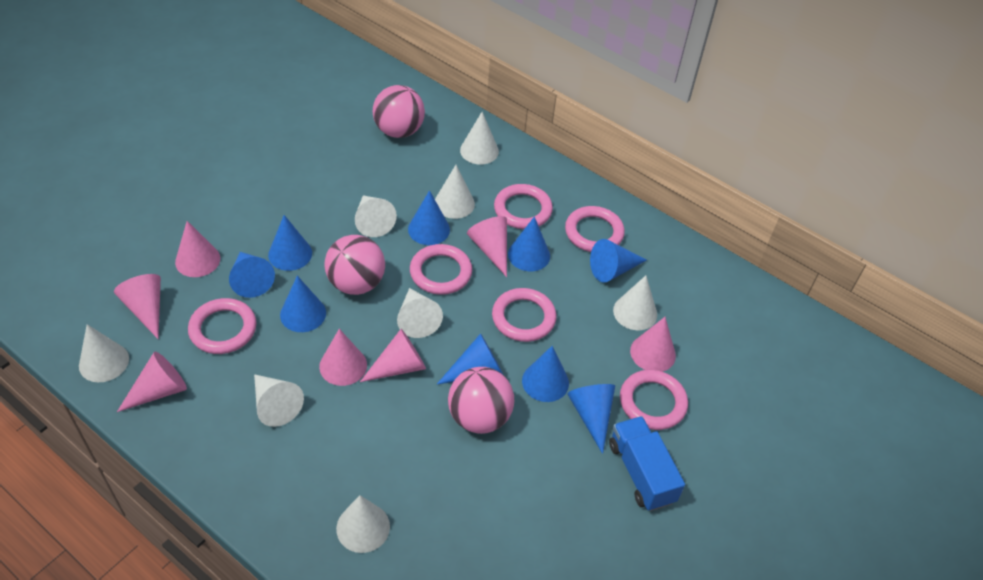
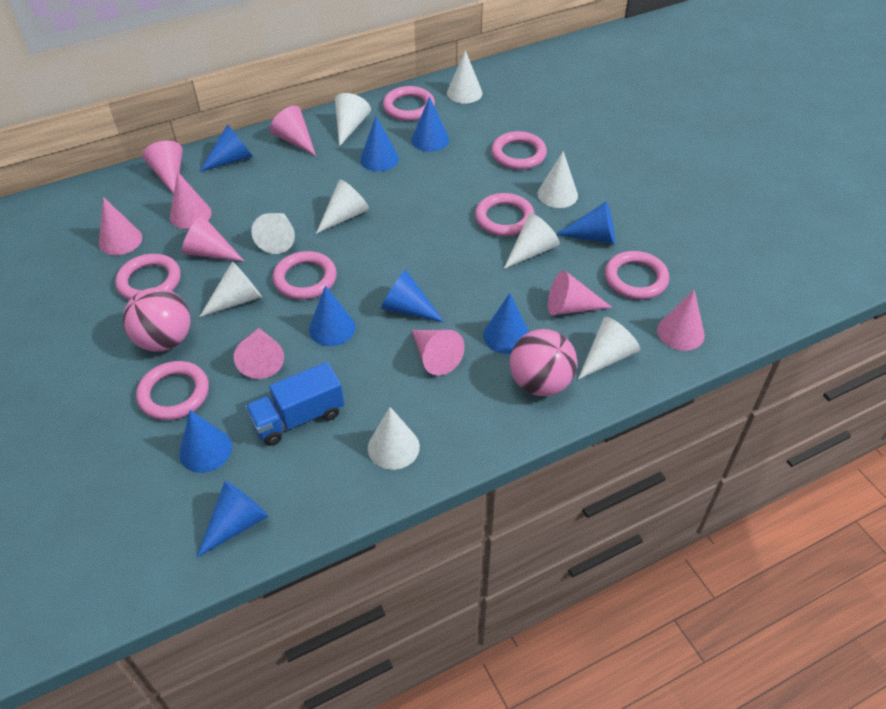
pink ball: [324,235,385,295] [373,85,425,138] [448,367,514,434] = 3 -> [123,288,191,352] [510,329,577,396] = 2
pink cone: [114,274,161,339] [117,352,187,412] [175,221,220,277] [319,329,367,386] [360,329,426,382] [467,216,507,277] [630,317,676,372] = 7 -> [99,197,142,255] [142,141,183,194] [170,172,212,229] [182,215,245,262] [234,328,284,379] [270,106,316,156] [411,330,464,376] [548,270,612,316] [657,290,705,351] = 9
pink ring: [188,298,257,354] [410,244,472,295] [492,288,556,342] [494,184,553,229] [565,206,625,252] [620,370,688,430] = 6 -> [115,254,181,300] [136,361,209,420] [273,251,337,300] [383,86,435,121] [475,193,535,236] [491,131,547,170] [605,251,669,299] = 7
white cone: [79,324,129,382] [254,374,304,427] [336,495,390,553] [355,195,397,237] [397,288,443,338] [435,165,475,219] [460,112,499,165] [613,275,657,330] = 8 -> [199,261,262,317] [251,213,295,254] [316,179,369,234] [335,93,371,147] [368,407,420,470] [447,50,482,104] [504,214,560,269] [538,151,578,208] [578,317,640,379] = 9

